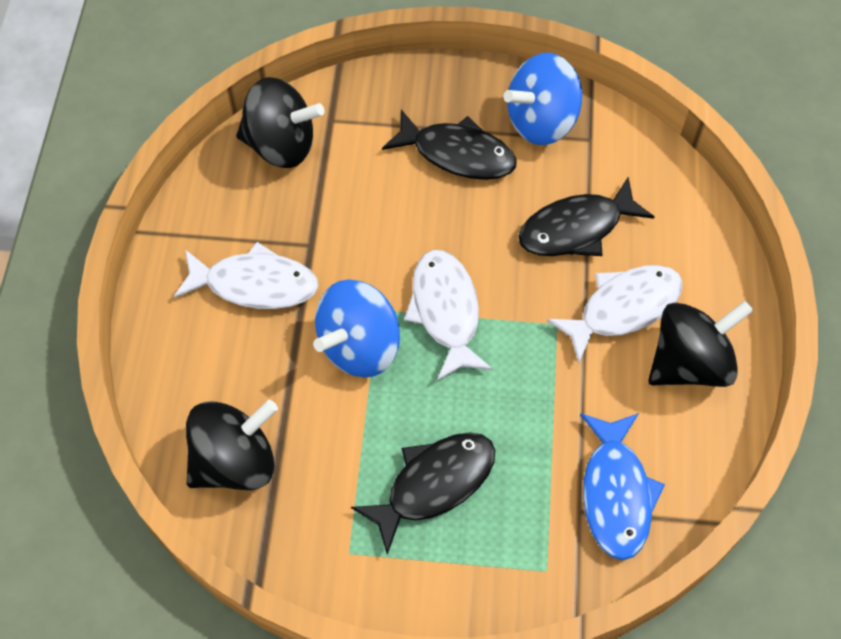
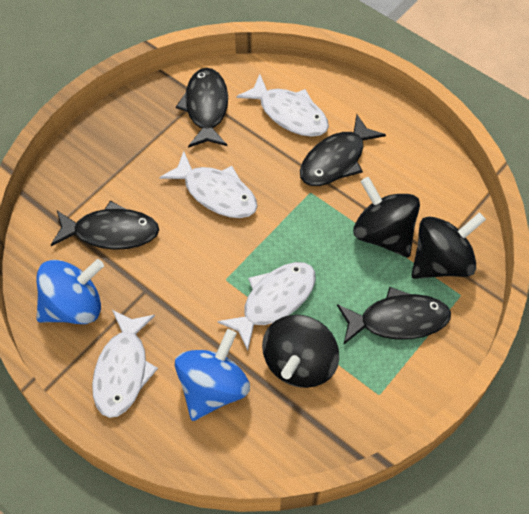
black fish: [351,432,495,555] [382,110,517,180] [518,177,654,256] = 3 -> [51,201,159,250] [176,68,228,148] [300,114,386,186] [337,287,451,345] = 4
blue fish: [580,413,665,560] = 1 -> none = 0
white fish: [174,242,318,309] [404,250,493,381] [547,265,683,363] = 3 -> [92,310,158,418] [160,151,258,218] [217,262,316,351] [236,74,329,137] = 4

